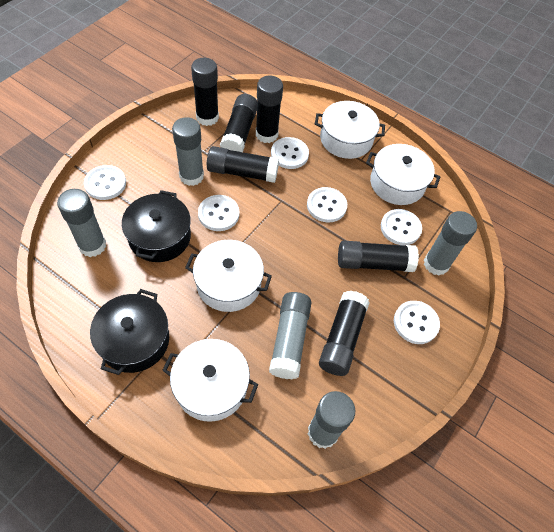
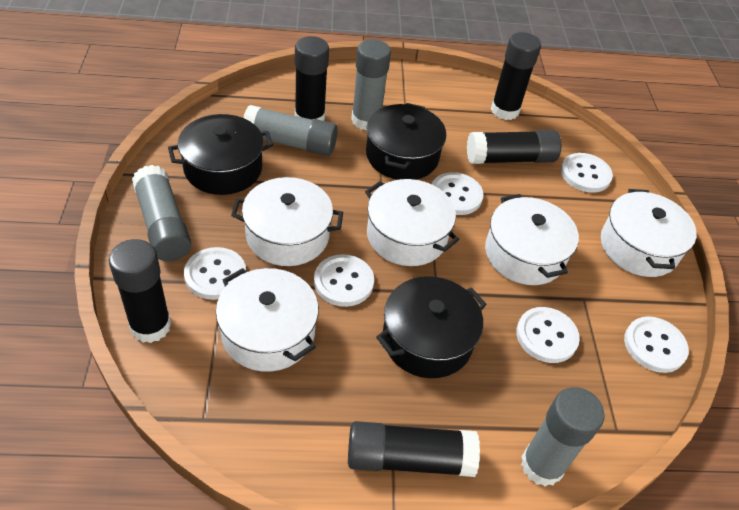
black glue stick: [191,58,219,126] [207,146,279,183] [220,94,257,152] [256,75,283,143] [319,291,370,376] [338,241,419,272] = 6 -> [109,239,171,343] [295,36,329,121] [348,421,480,477] [467,130,561,164] [491,32,541,120] = 5
black pot: [90,289,169,375] [122,190,191,262] = 2 -> [168,114,273,195] [366,103,446,180] [376,276,487,378] = 3
grey glue stick: [57,189,106,257] [172,117,204,186] [269,292,312,379] [308,391,355,449] [424,211,477,276] = 5 -> [132,165,191,261] [244,105,338,156] [351,39,391,131] [521,387,605,487] = 4
white pot: [162,339,258,422] [185,240,272,312] [315,101,385,159] [366,144,440,205] = 4 -> [216,268,319,372] [231,177,343,266] [365,179,459,266] [485,194,579,285] [601,189,697,277] = 5

